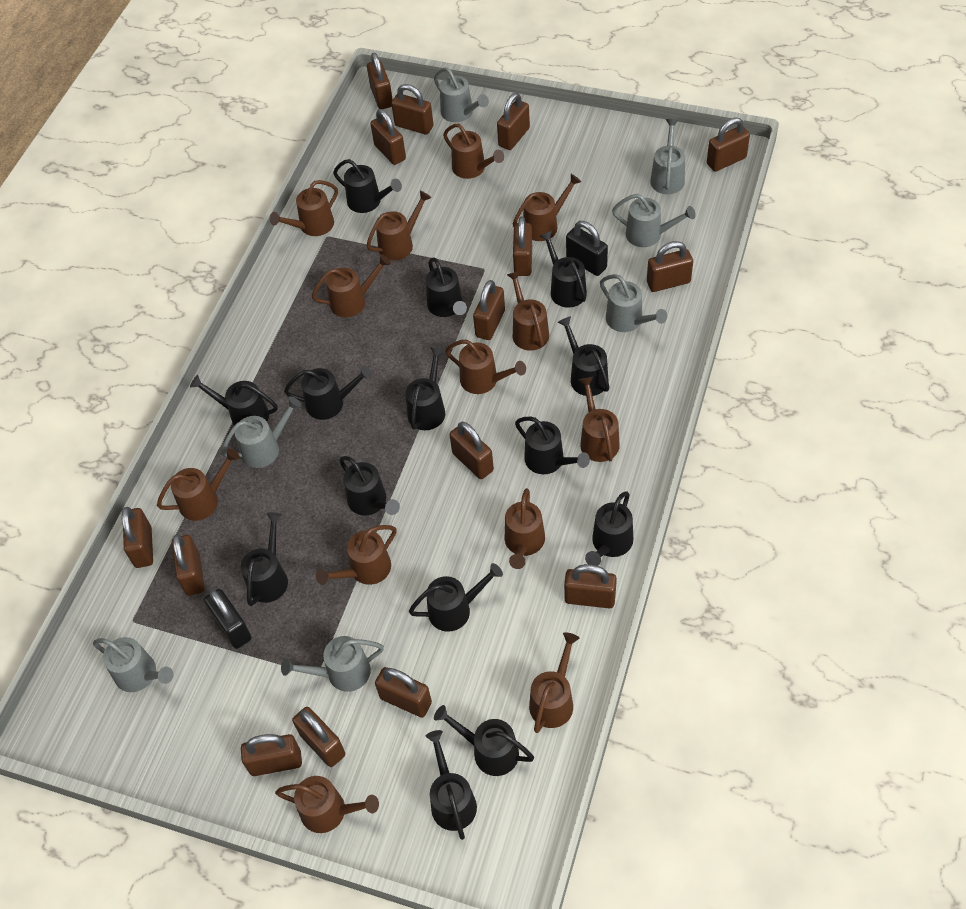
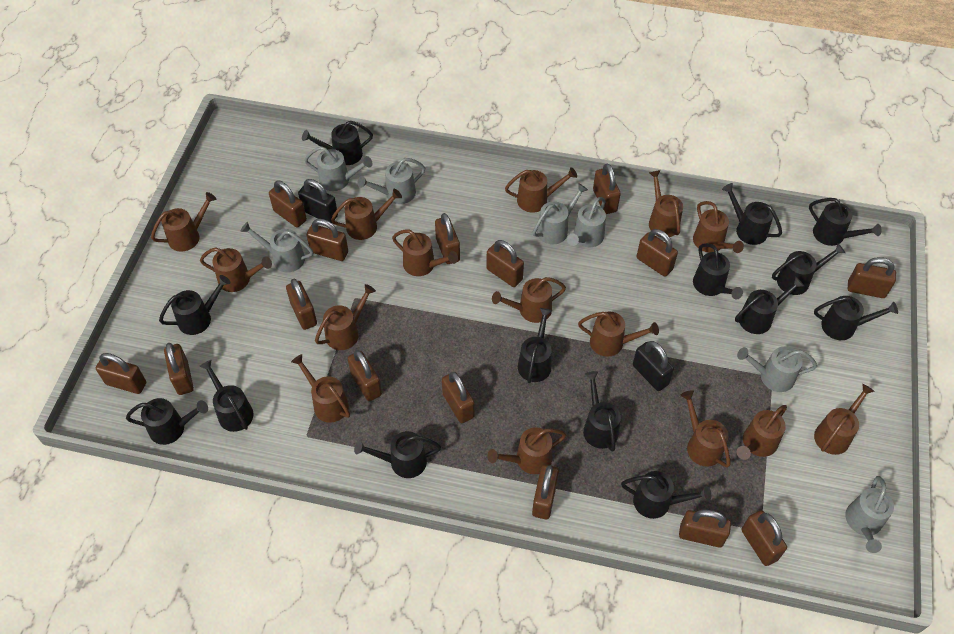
brown watering can: [157,448,240,521] [270,180,338,236] [275,776,379,833] [311,254,391,318] [316,525,397,585] [366,190,431,261] [443,124,504,179] [445,340,526,394] [505,488,545,569] [507,271,549,351] [513,174,581,241] [529,632,579,733] [579,377,620,462] = 13 -> [151,192,216,252] [200,247,272,292] [291,354,350,423] [315,284,376,350] [331,189,402,240] [392,229,458,276] [487,427,566,474] [492,277,566,323] [505,167,577,213] [578,311,659,357] [649,170,683,237] [681,390,731,468] [693,201,744,253] [737,405,787,460] [814,383,875,455] = 15

